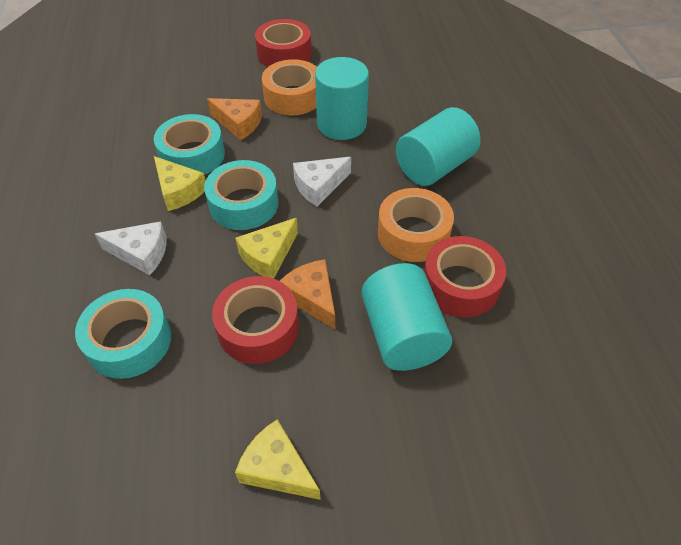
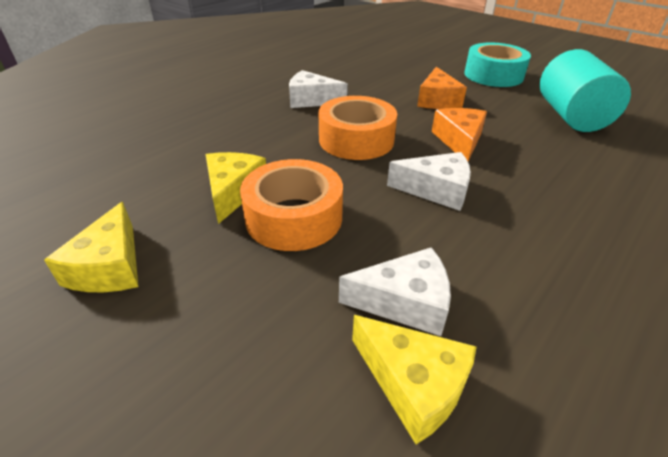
red tape: [212,276,299,364] [255,19,312,67] [424,236,506,317] = 3 -> none = 0
turquoise cylinder: [315,57,369,140] [361,263,452,371] [396,107,481,186] = 3 -> [540,49,631,132] = 1
turquoise tape: [75,289,171,379] [154,114,225,175] [204,160,279,230] = 3 -> [464,42,531,87] = 1
white cheese: [95,221,166,276] [293,157,351,207] = 2 -> [289,70,348,108] [339,247,451,336] [387,152,471,211] = 3

